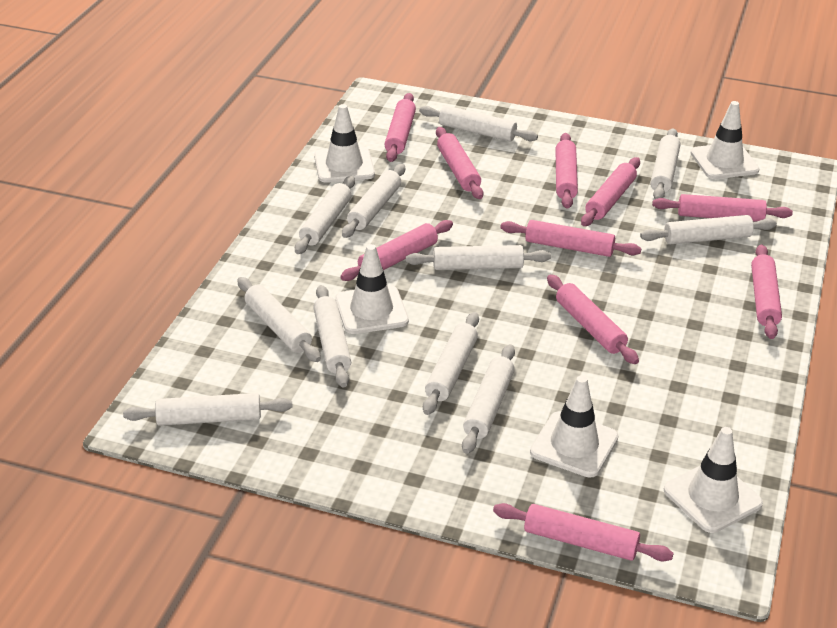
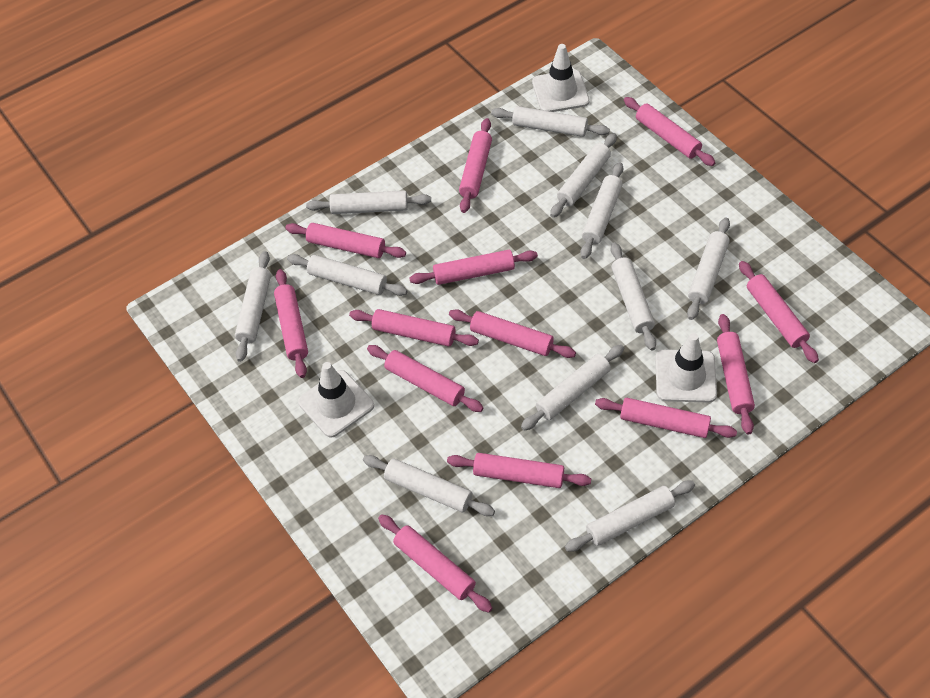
pink rolling pin: [340,220,453,281] [385,93,416,162] [436,127,483,199] [493,503,674,561] [500,220,642,257] [547,274,639,364] [555,133,578,209] [581,157,640,226] [652,194,793,222] [751,244,782,339] = 10 -> [274,269,308,378] [285,223,406,258] [349,309,479,347] [367,345,484,412] [378,514,492,613] [410,250,538,285] [447,453,591,488] [449,309,576,358] [459,118,492,213] [595,398,737,438] [624,97,716,166] [717,314,755,434] [739,261,819,363] = 13
white traffic cone: [314,104,375,183] [335,244,409,334] [530,375,619,478] [664,427,763,533] [691,101,760,179] = 5 -> [298,362,374,438] [532,44,589,112] [655,333,717,403] = 3

